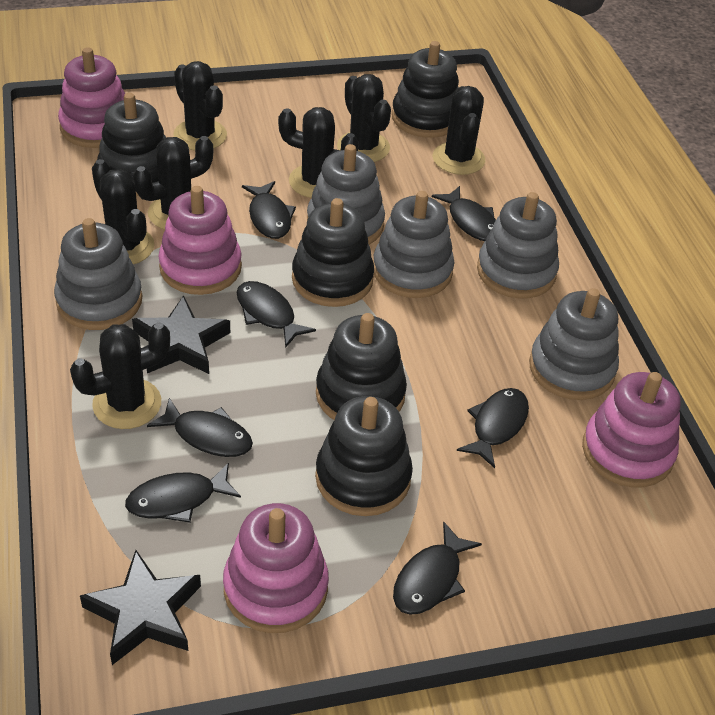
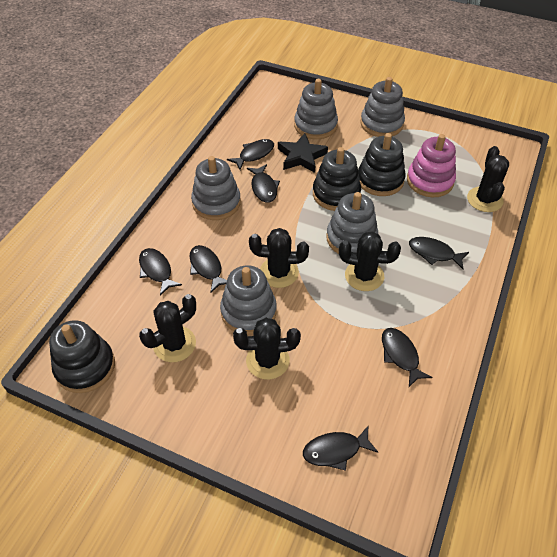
black cactus: [70,322,170,429] [92,159,155,264] [133,136,213,230] [173,61,227,150] [278,107,359,198] [337,74,391,162] [433,86,485,175] = 7 -> [139,294,196,362] [233,318,301,380] [249,228,309,288] [339,231,401,291] [467,146,509,212] = 5
black stacking toy: [97,93,166,196] [292,198,374,307] [315,396,413,516] [316,313,407,420] [392,41,459,138] = 5 -> [49,320,115,393] [313,147,361,211] [358,133,406,196] = 3
black star: [80,550,201,665] [132,295,230,374] = 2 -> [278,133,328,173] = 1
pink stacking toy: [58,47,125,148] [158,186,242,295] [223,503,329,633] [582,372,681,488] = 4 -> [407,134,456,197] = 1

